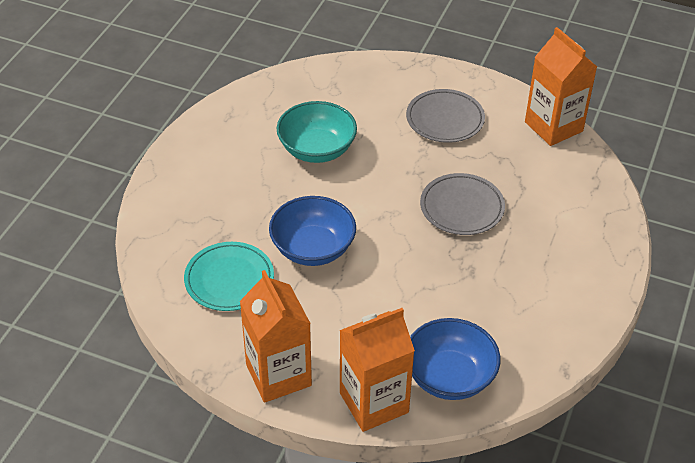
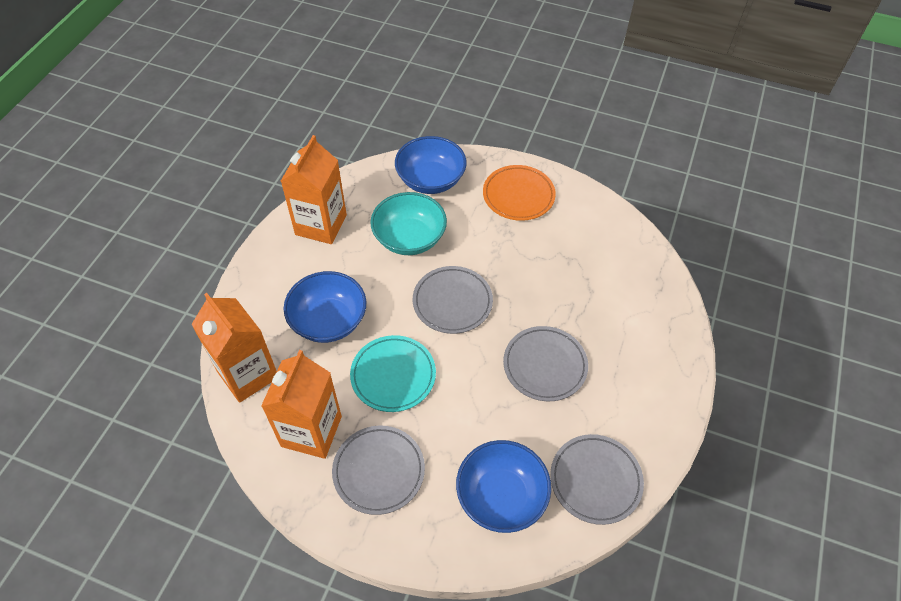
blue bowl: [269,196,356,266] [410,318,500,400] = 2 -> [284,271,366,343] [395,136,467,194] [456,440,551,533] = 3
grey plate: [406,89,485,143] [420,173,505,235] = 2 -> [332,426,425,515] [413,266,493,334] [503,326,588,401] [550,434,644,525] = 4
orange plate: none = 0 -> [483,165,556,221] = 1

